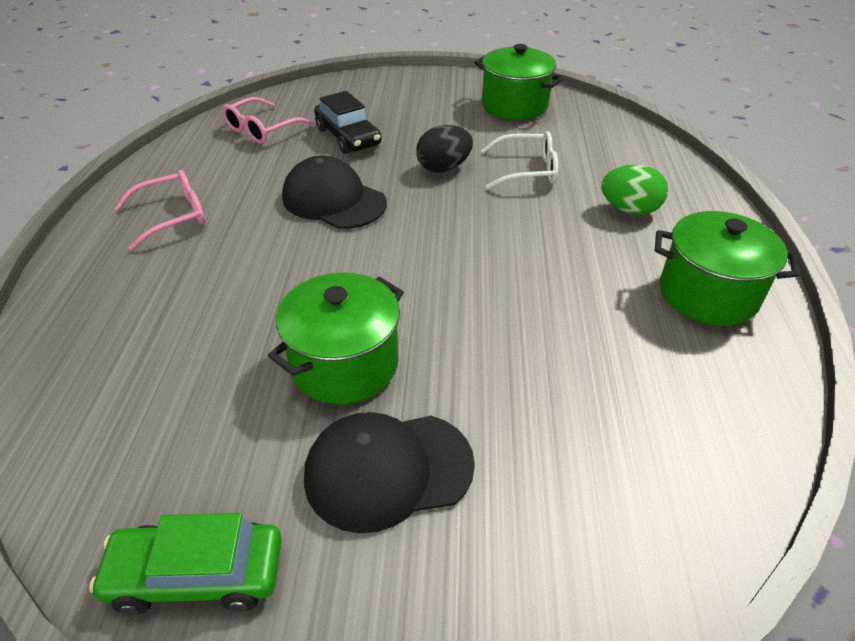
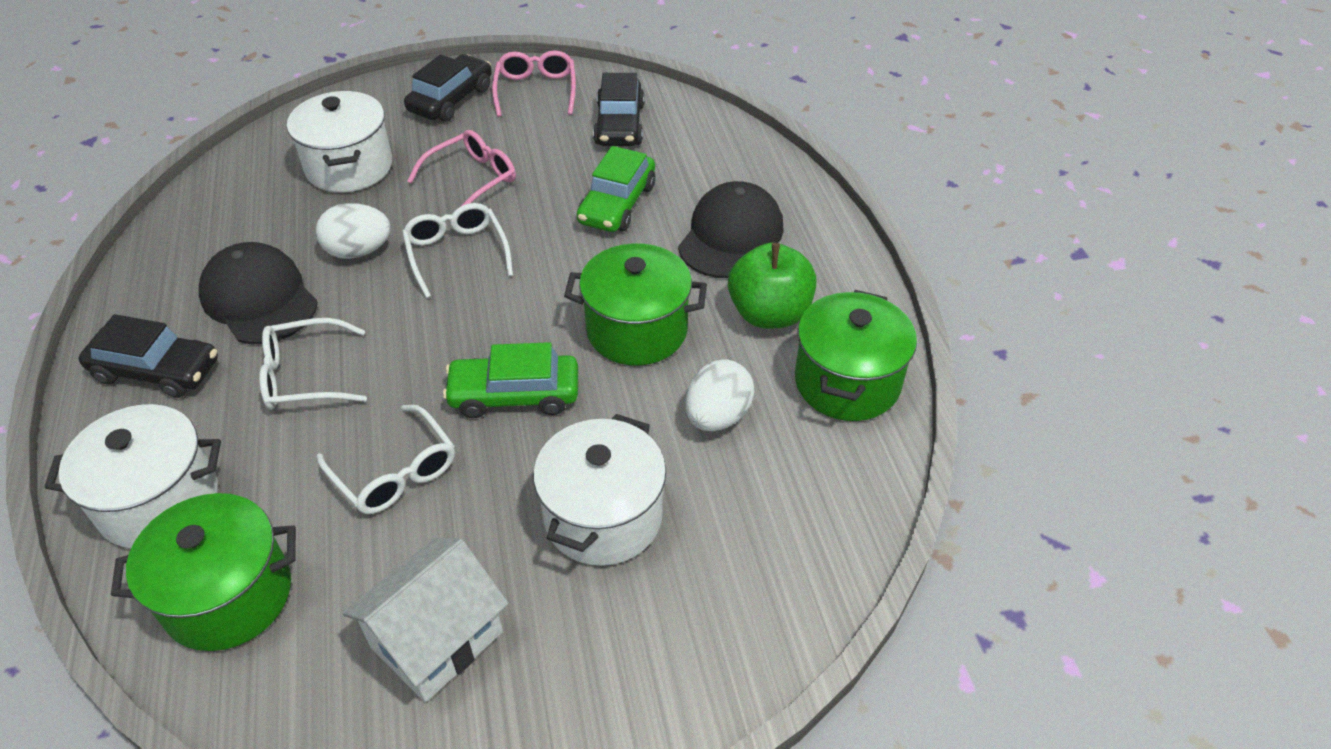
black car: [314,91,382,154] = 1 -> [79,314,218,398] [404,54,492,122] [593,73,645,146] = 3
black egg: [416,125,473,173] = 1 -> none = 0
green apple: none = 0 -> [728,243,816,328] = 1
green car: [89,513,282,615] = 1 -> [443,342,578,418] [577,146,655,232] = 2
green egg: [601,165,668,215] = 1 -> none = 0
white egg: none = 0 -> [316,203,391,259] [686,359,754,431] = 2
white glasses: [481,131,558,189] = 1 -> [260,318,367,410] [317,405,455,514] [402,203,513,298] = 3
white house: none = 0 -> [343,537,508,702] = 1
white pot: none = 0 -> [45,404,221,548] [287,91,392,193] [533,414,666,566] = 3

